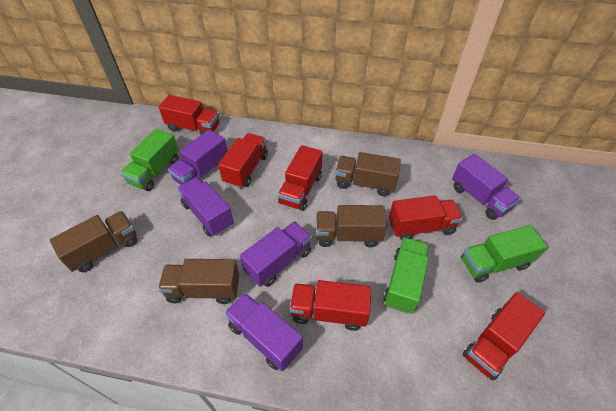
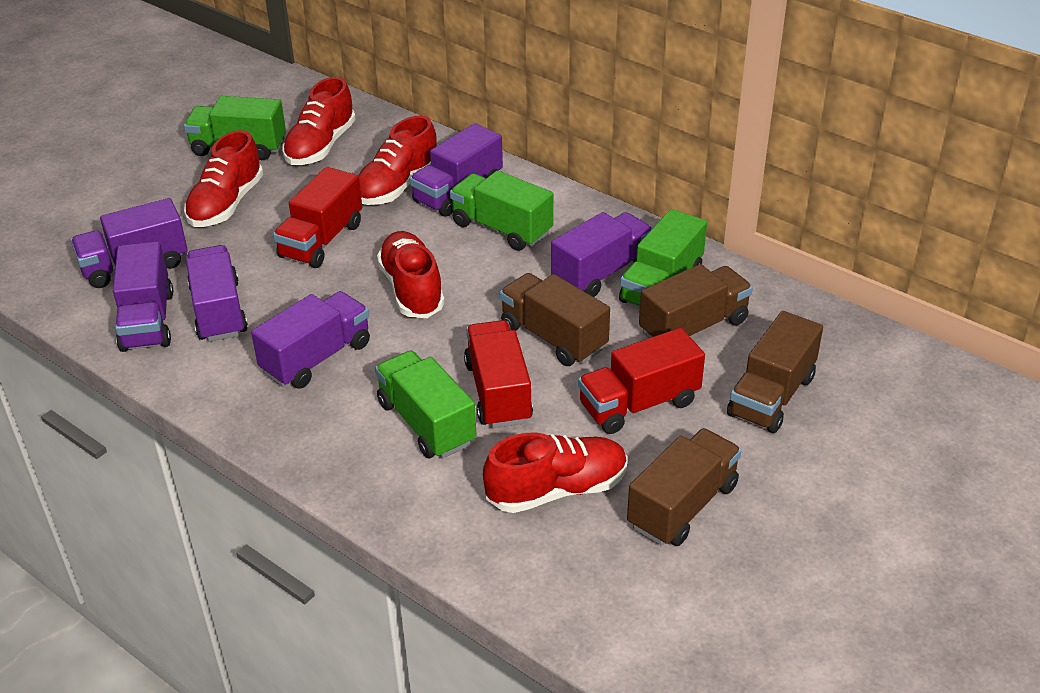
green truck: [120,129,179,191] [383,237,429,314] [461,225,547,283] = 3 -> [184,96,286,160] [375,351,476,458] [450,170,553,251] [619,209,707,307] = 4
purple truck: [168,129,228,185] [177,177,234,236] [224,293,303,371] [240,221,312,287] [452,154,521,220] = 5 -> [71,198,188,288] [113,241,173,352] [186,245,248,342] [251,291,370,389] [410,123,503,217] [551,212,653,297] = 6
red shoe: none = 0 -> [184,130,263,227] [282,77,356,165] [358,116,437,205] [377,231,445,318] [483,432,627,513] = 5
red truck: [159,95,219,135] [218,133,268,188] [278,145,323,211] [290,280,371,331] [389,195,463,240] [462,292,545,380] = 6 -> [273,167,362,268] [464,320,533,428] [578,328,705,434] = 3

